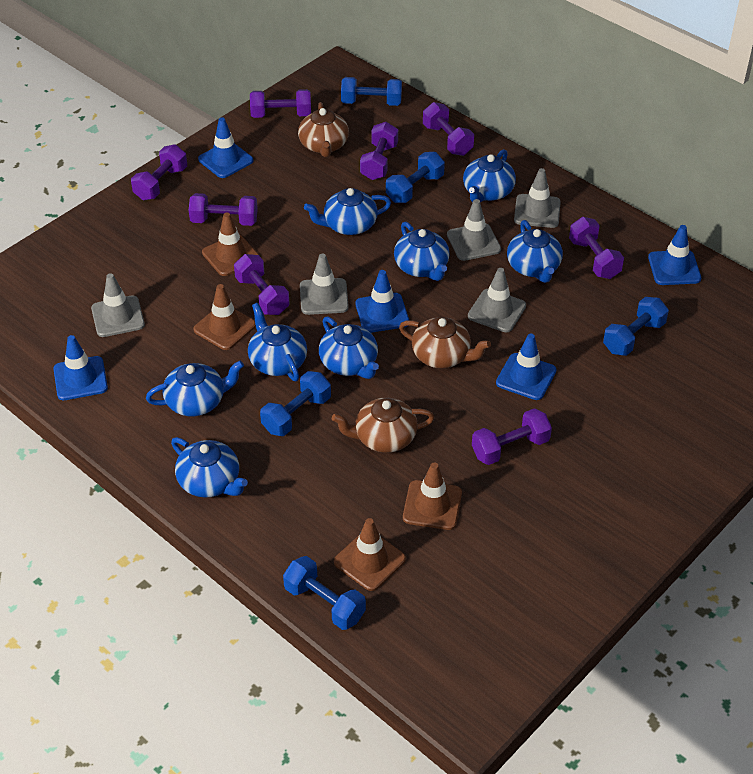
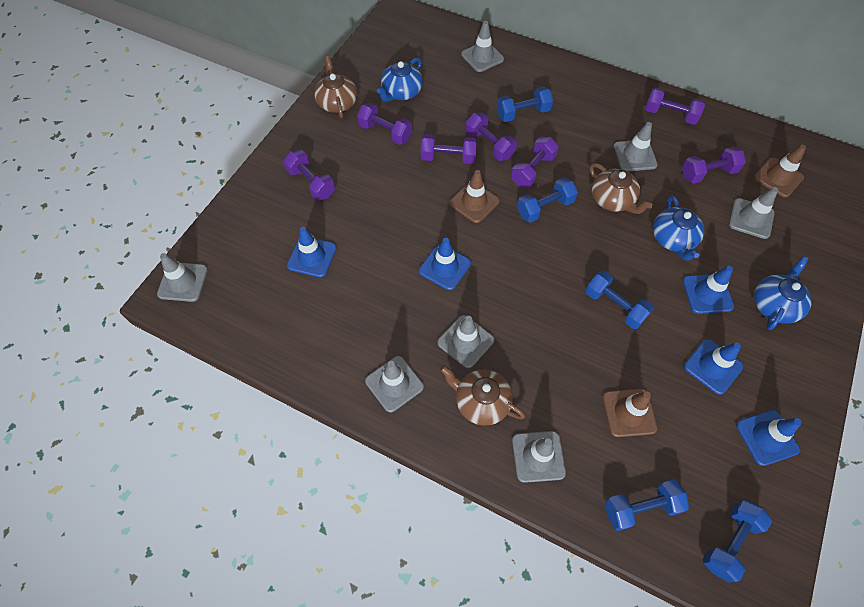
blue teapot: [146,361,244,416] [171,437,248,497] [248,303,307,381] [304,188,391,235] [319,316,379,379] [394,222,450,281] [463,149,516,202] [507,220,563,283] = 8 -> [377,57,423,102] [653,195,705,261] [754,256,812,330] = 3
brown traffic cone: [193,284,256,350] [202,213,259,276] [334,518,406,591] [403,463,462,530] = 4 -> [449,170,500,223] [603,389,657,437] [754,145,806,198] = 3
grey traffic cone: [91,273,145,337] [300,254,349,315] [447,199,501,261] [468,268,526,332] [514,168,561,228] = 5 -> [157,253,208,302] [365,356,424,412] [438,315,494,368] [461,21,504,72] [512,431,566,483] [614,122,658,171] [729,187,778,239] = 7
purple dumbbell: [131,144,187,200] [189,193,258,226] [234,254,290,315] [250,89,311,118] [360,122,398,180] [423,102,474,156] [472,408,552,465] [569,217,624,279] = 8 -> [283,150,335,200] [357,103,412,145] [421,134,477,164] [465,112,517,161] [511,137,559,188] [645,87,705,125] [682,147,746,184] = 7

